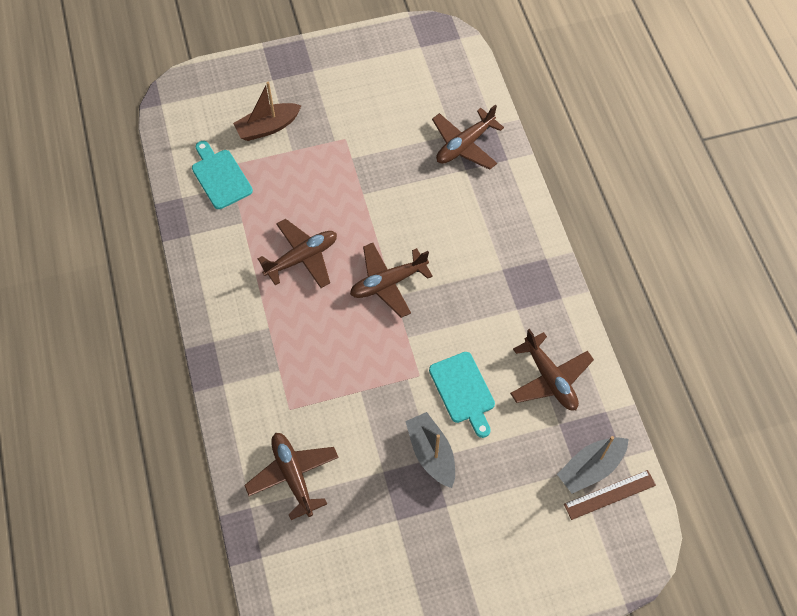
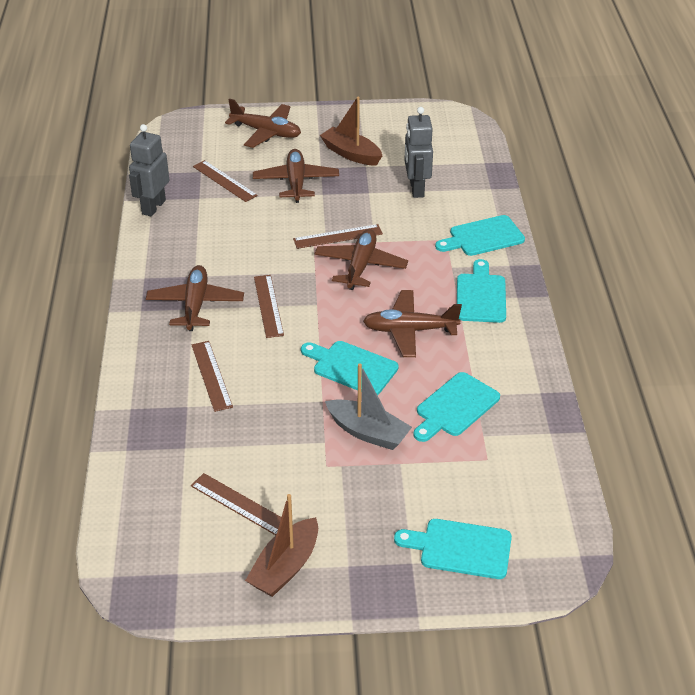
brown boat: [233,82,302,141] = 1 -> [245,494,318,597] [320,97,382,166] = 2
brown ruler: [564,470,656,520] = 1 -> [191,341,233,412] [191,473,281,535] [193,160,258,202] [254,275,284,338] [293,224,383,249] = 5
grey boat: [405,412,455,488] [557,436,628,494] = 2 -> [325,363,412,450] = 1
grey robot: none = 0 -> [129,124,169,217] [405,107,433,198] = 2
turquoise cutting board: [192,141,253,209] [429,352,495,438] = 2 -> [301,341,399,395] [394,519,512,579] [413,372,500,442] [435,215,525,256] [457,259,506,323] = 5

